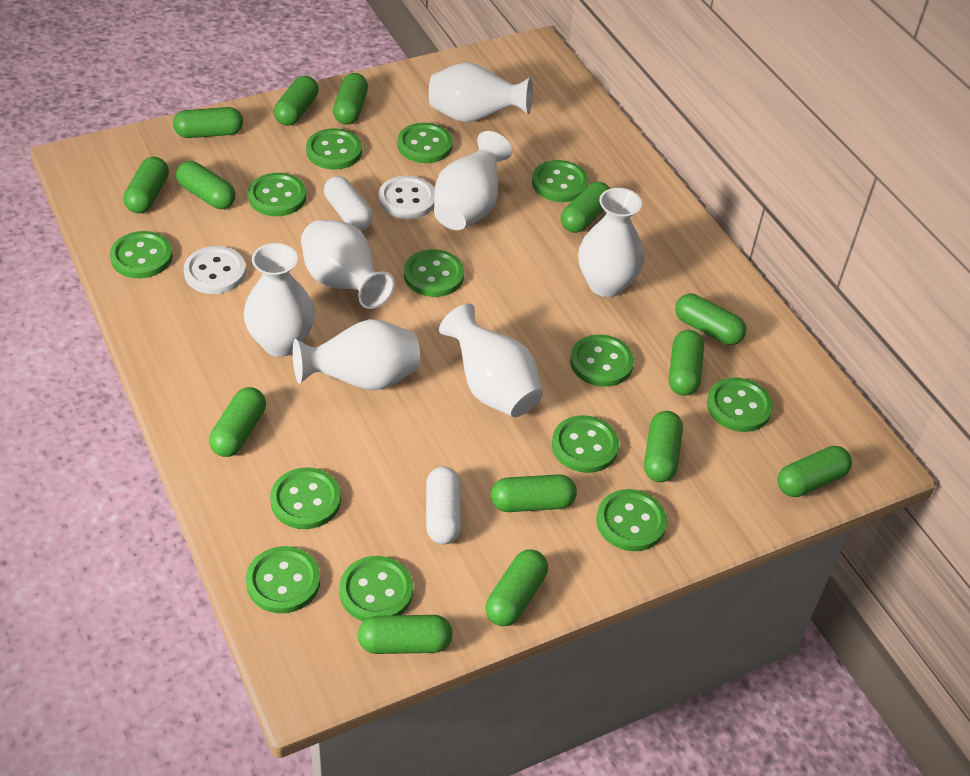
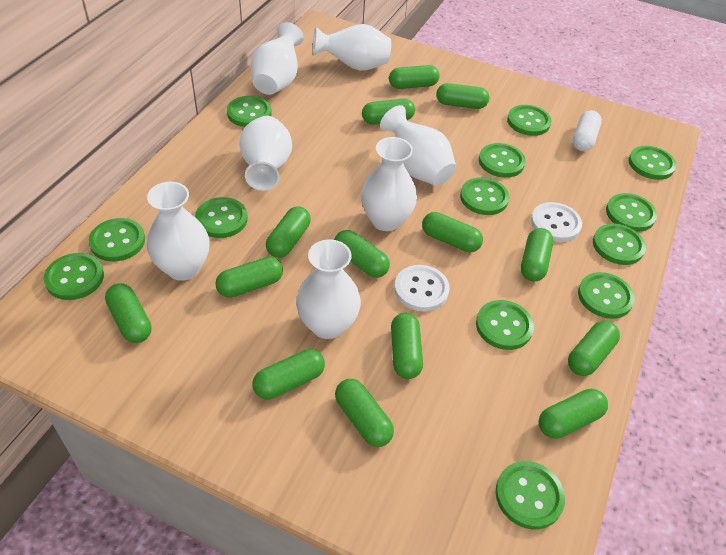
white capsule: [324,176,373,230] [426,466,462,544] = 2 -> [573,110,602,151] = 1

